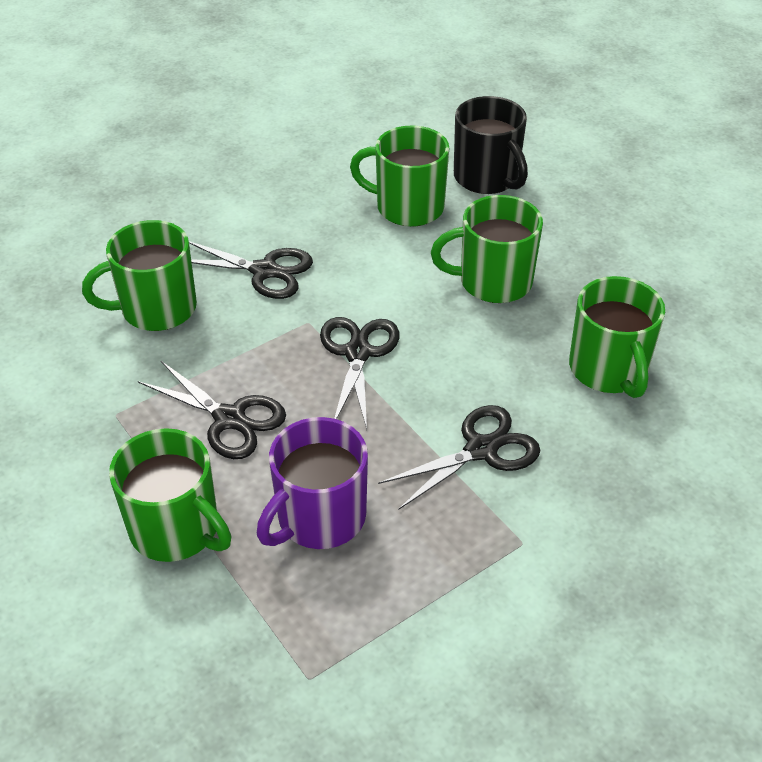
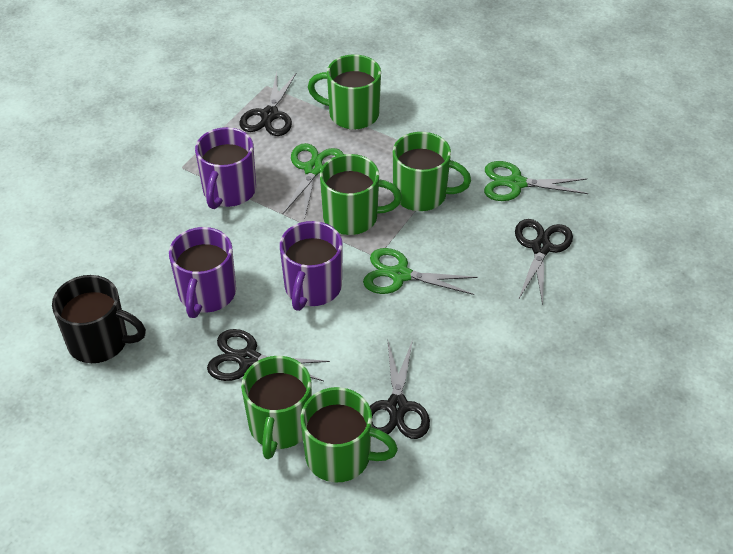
green scissors: none = 0 -> [282,143,343,216] [363,248,478,295] [484,161,588,201] = 3
purple mug: [257,417,368,549] = 1 -> [169,227,236,318] [195,127,256,209] [280,221,343,311] = 3

